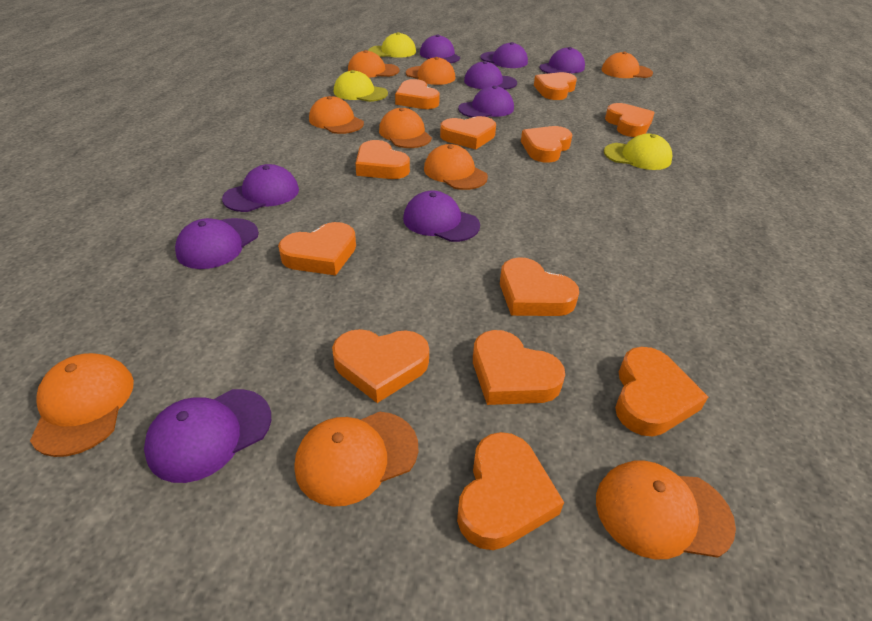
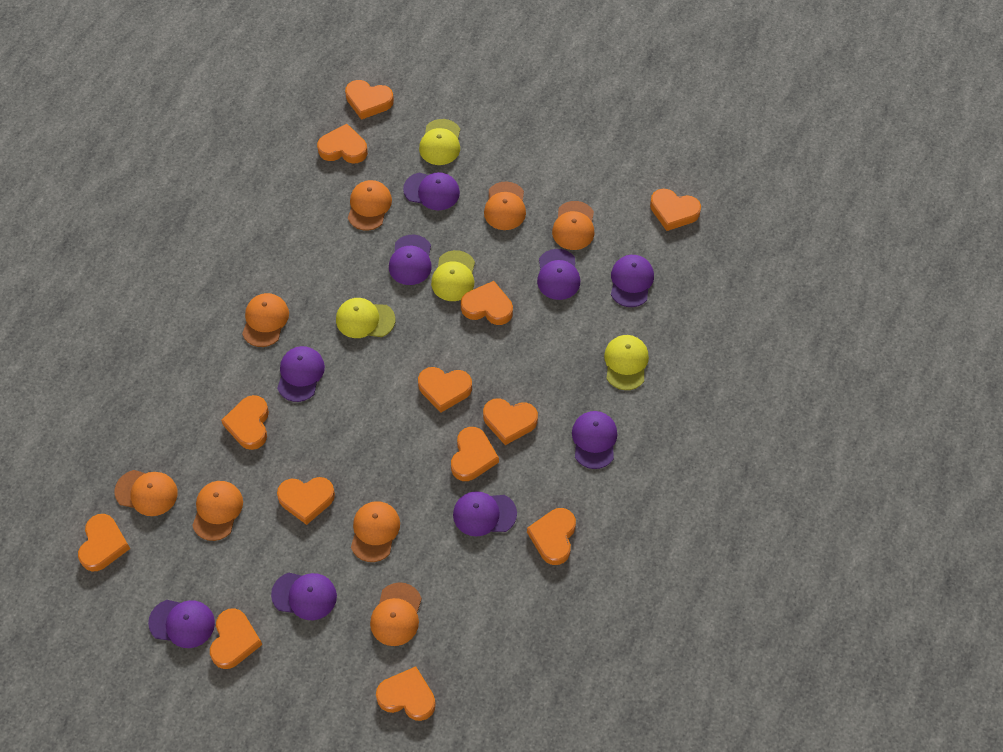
orange cap: [30,353,134,457] [295,412,418,507] [309,96,364,134] [348,50,400,78] [379,108,432,148] [406,57,455,85] [424,144,488,190] [596,461,736,559] [601,52,653,78] = 9 -> [115,470,178,516] [192,481,243,541] [242,293,289,347] [348,180,392,231] [351,501,400,562] [370,582,422,646] [484,181,526,230] [552,201,594,250] = 8
orange heart: [278,222,356,276] [332,329,429,403] [355,140,410,179] [395,79,440,109] [440,116,496,149] [457,432,564,550] [473,330,565,405] [500,257,579,316] [521,126,572,163] [534,72,577,100] [605,103,655,137] [615,347,708,437] = 12 -> [78,514,130,571] [210,608,262,669] [221,395,269,450] [277,477,335,525] [317,124,368,164] [345,80,394,120] [376,666,436,721] [418,367,472,413] [451,427,499,481] [461,281,513,325] [483,398,538,445] [527,508,576,565] [650,189,701,231] = 13
yellow cap: [334,70,388,102] [368,32,416,58] [604,134,673,170] = 3 -> [336,298,395,338] [419,119,460,165] [431,250,475,301] [604,335,649,390] = 4

